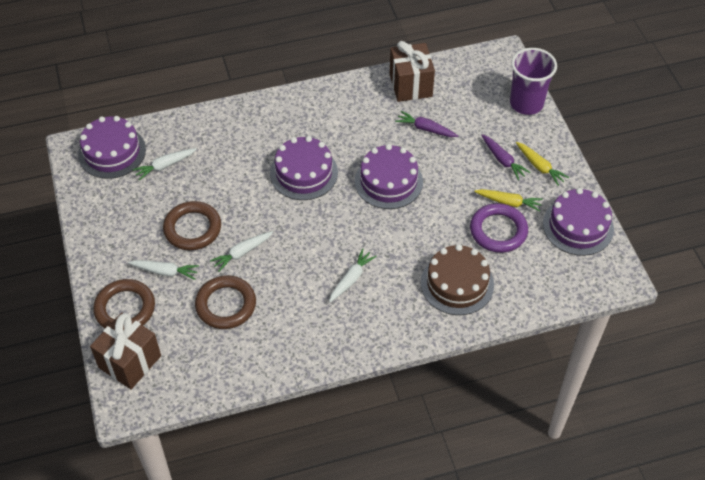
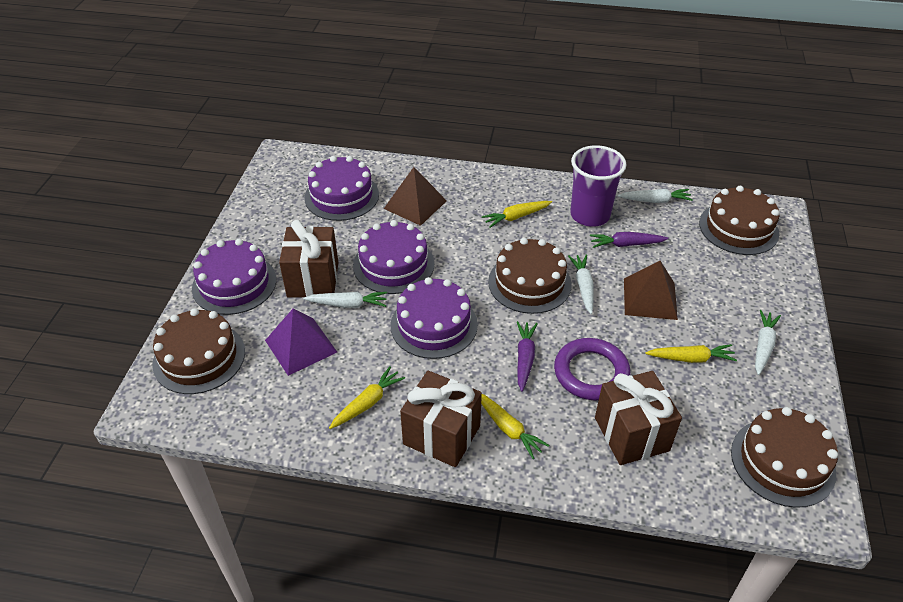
brown cake: [421,244,494,315] = 1 -> [152,308,245,394] [488,238,572,314] [699,186,780,255] [731,407,838,508] = 4
brown gift: [90,313,161,389] [390,41,435,102] = 2 -> [279,220,338,297] [400,371,482,467] [595,371,682,465] = 3
brown pyramid: none = 0 -> [384,167,447,226] [624,261,678,320] = 2
brown ring: [93,279,155,328] [163,201,221,250] [195,276,256,329] = 3 -> none = 0
purple pyramid: none = 0 -> [265,308,337,376] = 1
yellow carrot: [474,189,543,212] [516,142,569,186] = 2 -> [329,366,405,429] [481,394,550,459] [482,201,552,228] [646,344,737,363] = 4

